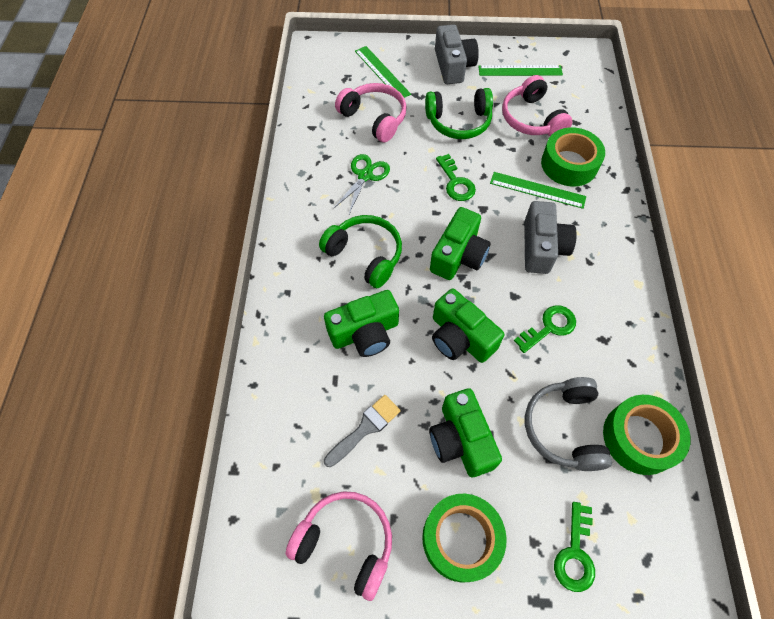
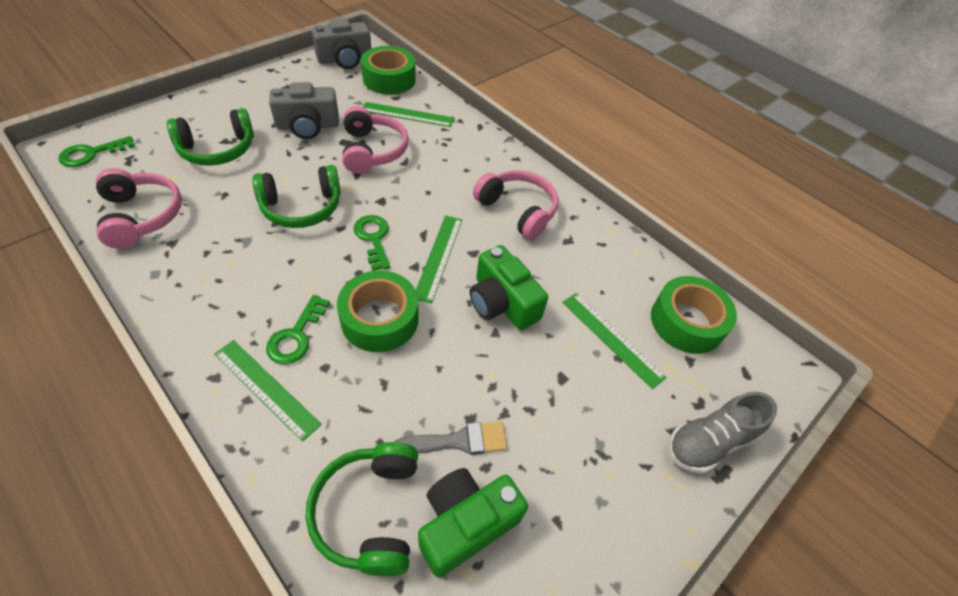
green camera: [324,290,399,357] [429,388,502,477] [430,207,491,280] [432,288,504,363] = 4 -> [418,468,528,577] [470,245,548,330] = 2
green headphones: [319,215,402,288] [425,88,493,139] = 2 -> [167,108,254,166] [252,165,341,228] [306,442,418,576] = 3
green ruler: [355,46,411,98] [478,65,563,76] [490,172,586,209] = 3 -> [214,340,322,442] [363,102,454,127] [416,215,462,304] [562,293,667,389] = 4
green scissors: [333,154,390,214] = 1 -> none = 0
grey headphones: [525,377,612,471] = 1 -> none = 0
grey shoe: none = 0 -> [668,392,777,474] = 1

